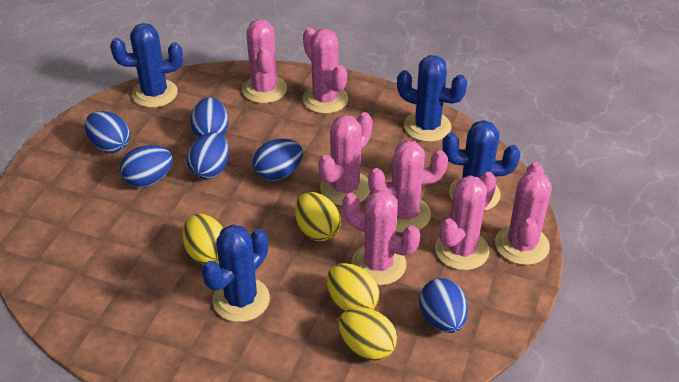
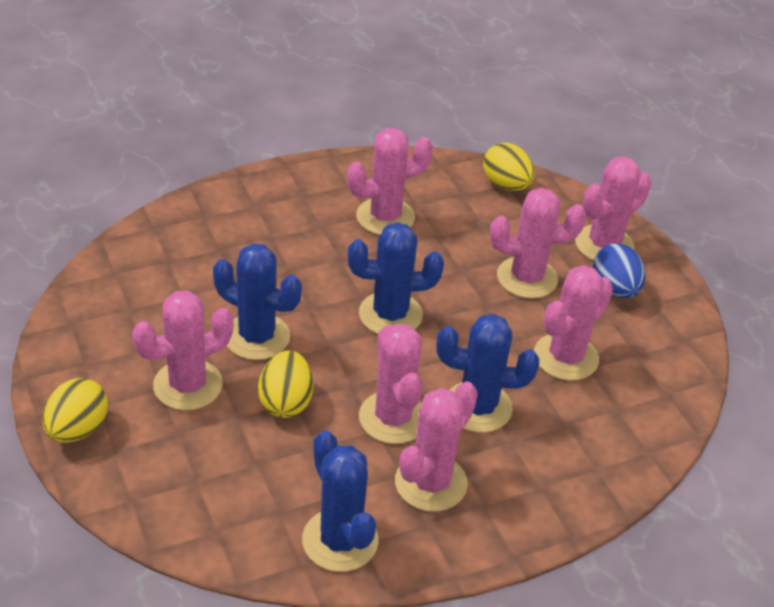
blue egg: [85,111,130,153] [120,145,173,187] [187,132,229,179] [190,97,229,138] [253,139,303,181] [419,278,468,333] = 6 -> [593,243,645,298] = 1
yellow egg: [182,214,223,264] [295,192,341,241] [327,263,379,311] [339,307,397,361] = 4 -> [43,378,108,443] [258,350,313,418] [483,143,535,191] = 3

